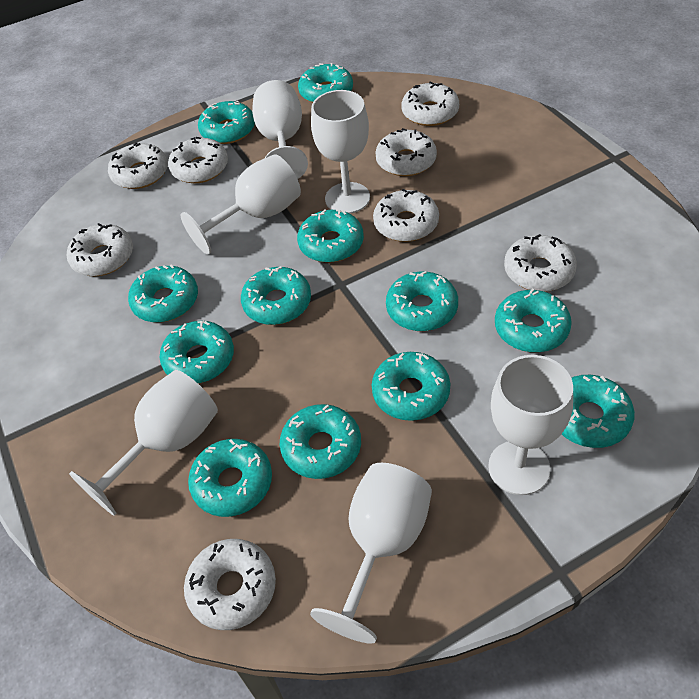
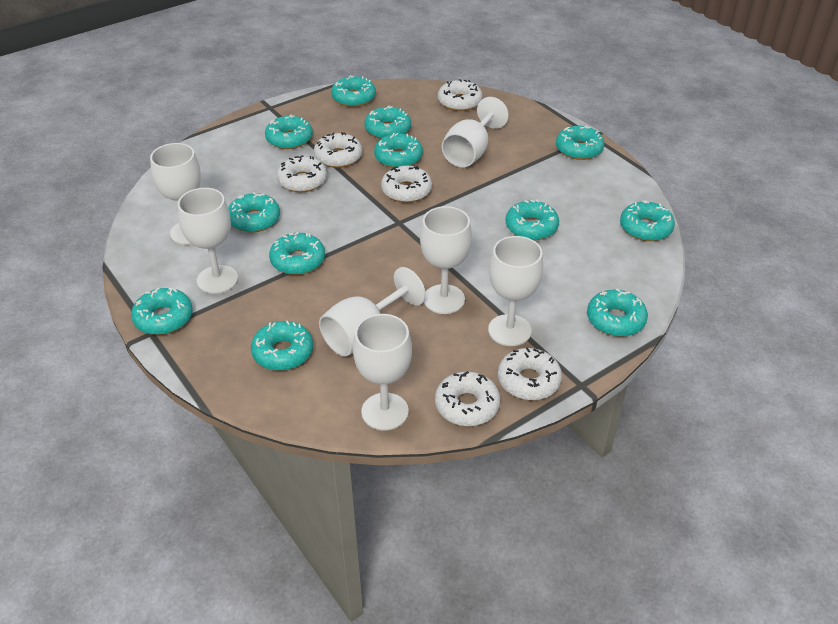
white donut: [67,223,133,276] [108,142,168,189] [168,137,228,183] [184,539,276,630] [373,189,439,242] [375,128,437,176] [401,81,459,126] [504,234,577,292] = 8 -> [277,155,327,192] [314,132,362,168] [381,165,432,203] [435,371,501,426] [438,79,483,111] [498,347,562,400] = 6
white goblet: [69,370,218,516] [181,154,301,255] [252,80,308,179] [310,463,432,644] [311,90,370,214] [488,355,573,495] = 6 -> [150,143,201,245] [178,188,238,294] [319,267,426,356] [353,314,412,430] [420,206,472,314] [442,97,509,167] [488,236,543,346] = 7

